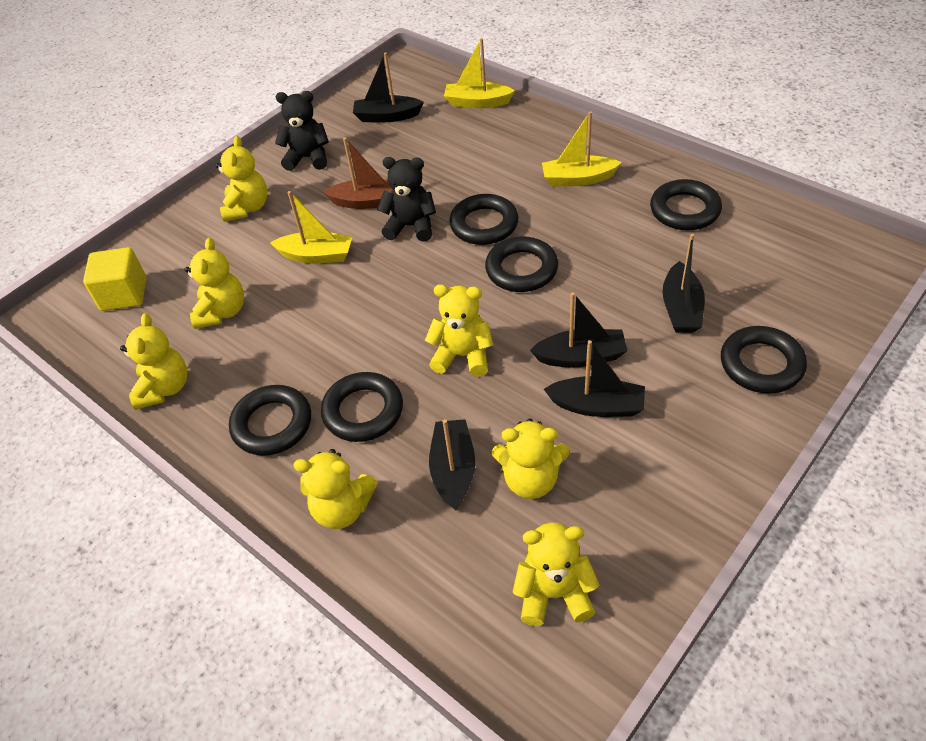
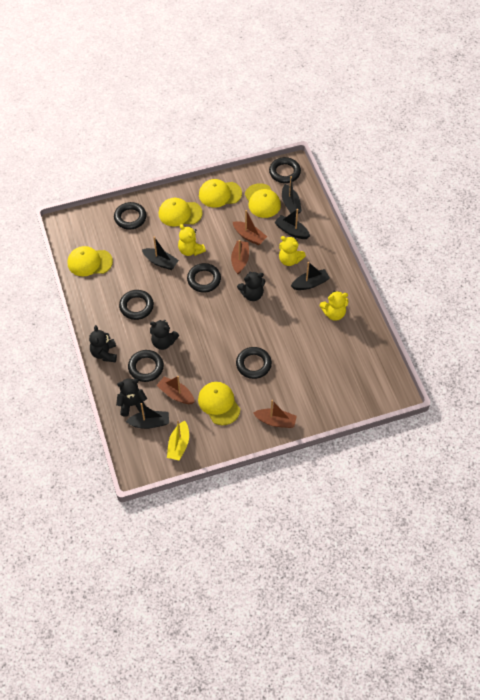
black teddy bear: [275,91,329,171] [377,157,436,242] = 2 -> [89,325,117,362] [116,378,147,417] [150,320,179,350] [237,271,265,301] = 4
brown boat: [323,138,393,209] = 1 -> [156,376,195,404] [231,240,249,274] [233,210,267,245] [253,400,297,428] = 4
yellow boat: [270,191,352,263] [444,38,515,108] [542,111,622,186] = 3 -> [167,421,189,461] = 1
yellow cap: none = 0 -> [68,246,113,276] [159,198,203,227] [198,382,240,425] [199,179,242,208] [245,183,281,218] = 5
yellow cube: [83,247,146,311] = 1 -> none = 0
yellow teddy bear: [120,313,187,410] [185,238,244,329] [215,136,267,222] [293,449,378,529] [425,284,494,377] [492,418,569,499] [513,523,599,626] = 7 -> [178,224,206,256] [279,236,306,266] [320,290,349,321] = 3

